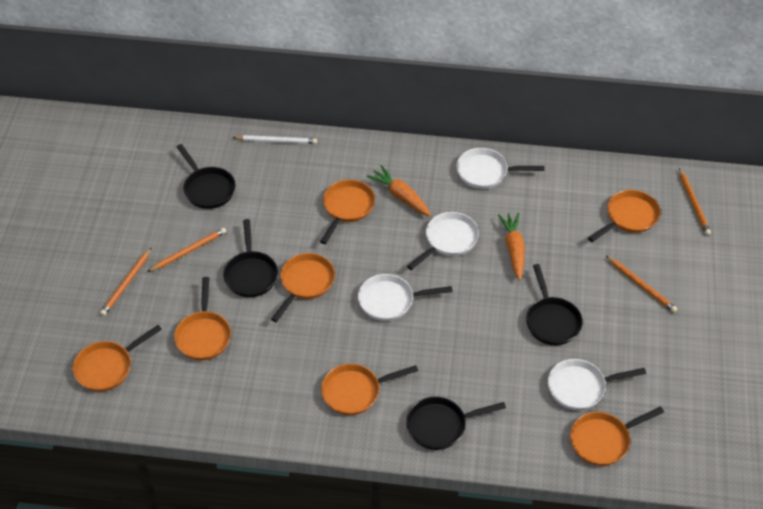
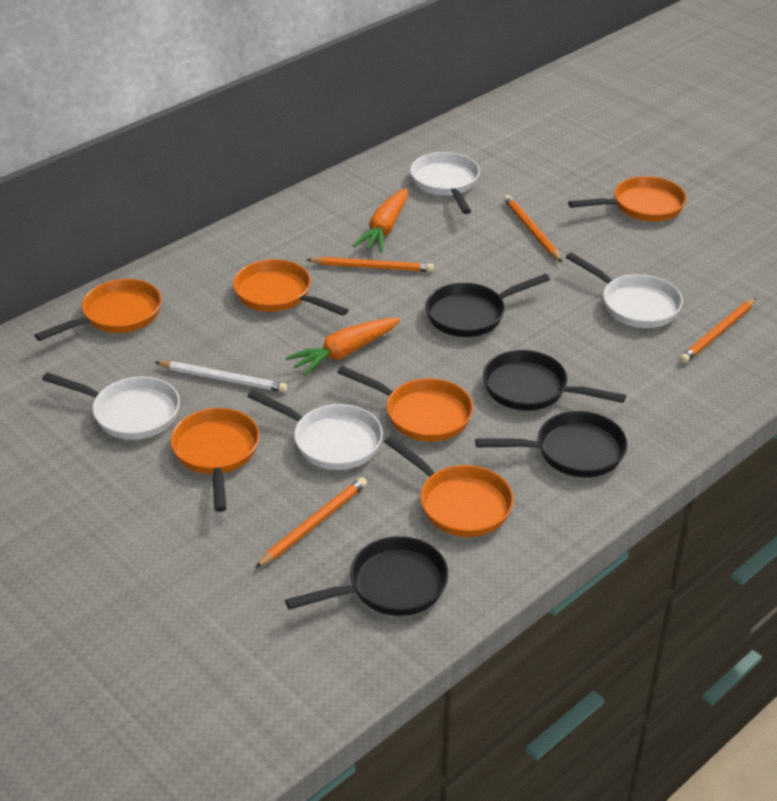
orange pan: [73,325,162,392] [174,277,231,360] [271,253,335,322] [320,179,375,244] [321,364,418,415] [570,406,664,466] [588,190,660,242] = 7 -> [35,279,162,341] [170,408,260,512] [233,259,348,316] [337,366,473,442] [384,435,514,537] [568,176,686,222] = 6

